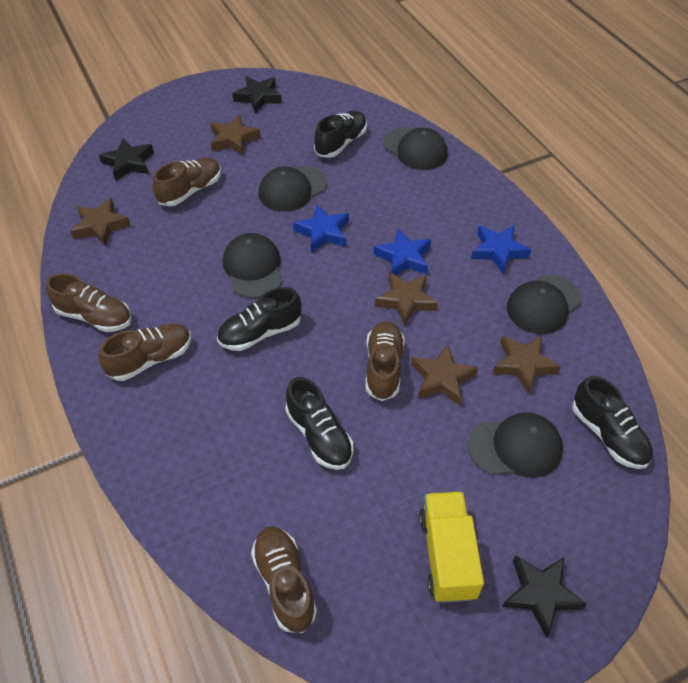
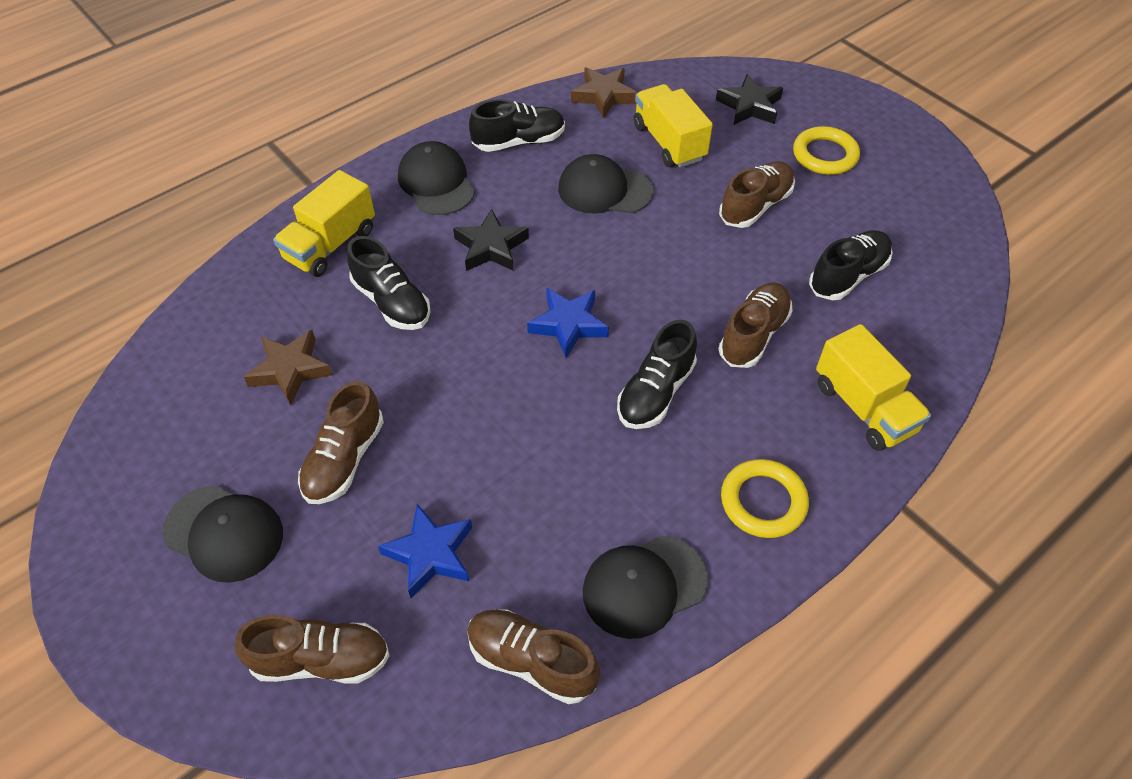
black cap: [223,233,282,298] [258,166,327,212] [383,127,448,170] [468,412,563,478] [507,275,581,334] = 5 -> [163,485,283,583] [398,141,475,215] [558,154,653,213] [583,535,708,639] = 4
black star: [99,138,154,181] [232,76,282,113] [502,555,587,638] = 3 -> [453,209,529,271] [716,74,783,125] = 2
blue star: [293,205,349,253] [373,228,431,275] [471,225,531,274] = 3 -> [378,504,472,598] [527,288,609,358] = 2
brown star: [70,198,131,246] [210,115,261,156] [375,272,438,326] [411,344,478,406] [492,335,561,394] = 5 -> [244,330,333,405] [571,67,637,118] = 2
yellow ring: none = 0 -> [721,459,809,538] [793,126,860,175] = 2
yellow truck: [419,491,484,603] = 1 -> [273,170,375,277] [633,84,713,168] [816,324,931,451] = 3

